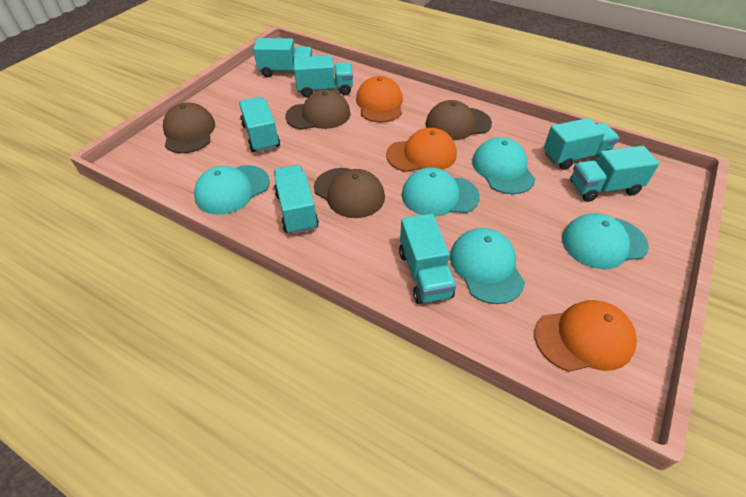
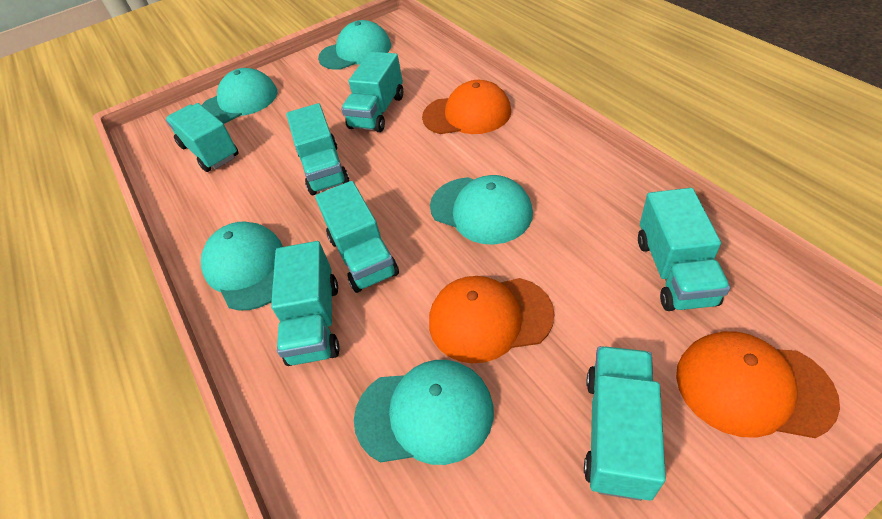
brown cap: [163,102,215,153] [285,90,351,130] [314,168,385,218] [426,100,492,140] = 4 -> none = 0

